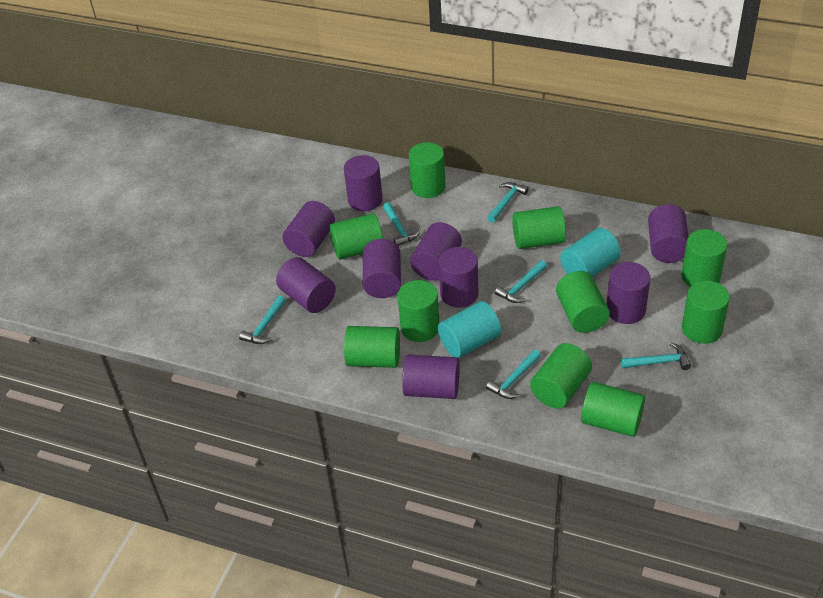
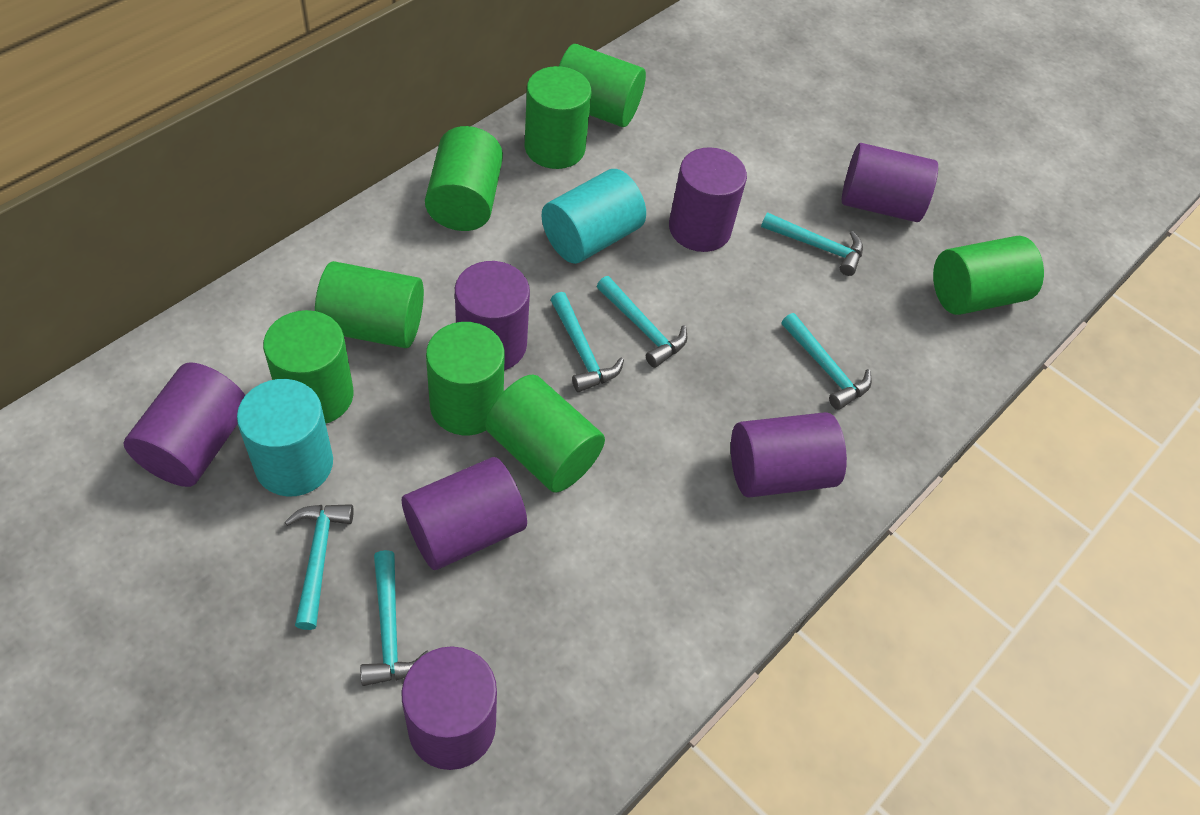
green cylinder: [330,213,383,260] [344,326,400,368] [398,280,439,342] [409,142,446,198] [512,206,566,249] [530,343,592,409] [556,271,610,333] [581,382,645,437] [682,229,727,287] [682,280,730,344] = 10 -> [263,310,354,423] [315,261,424,348] [425,126,503,231] [426,322,505,435] [485,374,605,492] [525,66,591,169] [559,44,646,127] [933,236,1044,315] = 8
purple cylinder: [276,257,336,313] [282,201,335,257] [344,155,383,211] [363,239,401,298] [402,355,459,399] [410,222,462,281] [439,247,478,308] [607,262,650,324] [648,204,689,263] = 9 -> [124,362,245,487] [401,646,497,770] [402,457,527,570] [455,261,530,370] [669,147,747,252] [731,412,847,498] [842,143,938,222] = 7

